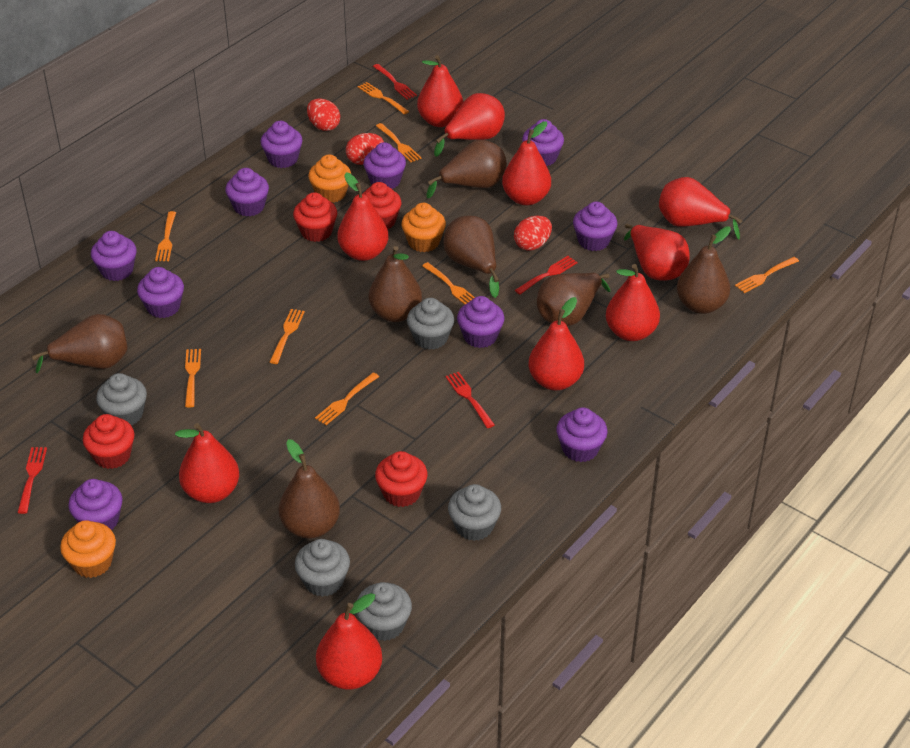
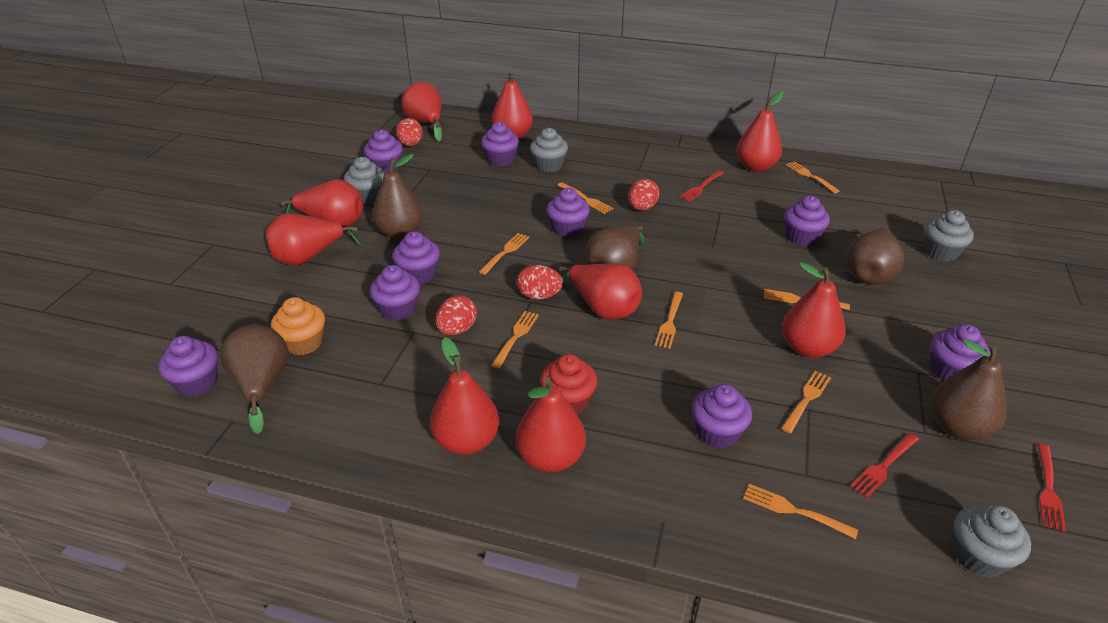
brown pear: [32,314,128,373] [279,439,340,539] [369,246,422,322] [426,140,507,198] [443,215,499,298] [537,273,610,326] [677,227,731,314] = 7 -> [220,324,288,434] [372,154,423,239] [585,225,645,270] [845,228,904,285] [931,339,1007,440] = 5
grey cupcake: [96,373,147,425] [295,539,350,597] [356,582,412,641] [407,298,454,350] [448,484,501,541] = 5 -> [344,157,385,204] [530,128,568,173] [924,210,974,262] [953,504,1031,578] = 4
orange cupcake: [60,520,116,578] [308,155,351,203] [401,203,446,252] = 3 -> [271,297,325,355] = 1
purple cupcake: [68,479,122,530] [91,231,137,281] [137,267,184,318] [225,168,269,216] [261,121,302,168] [363,142,406,189] [457,296,504,348] [522,119,564,166] [556,407,607,462] [573,201,618,251] = 10 -> [158,336,218,397] [364,129,403,173] [370,265,420,321] [392,231,440,284] [481,122,519,166] [546,188,590,238] [692,384,752,448] [784,196,830,246] [931,324,991,381] = 9
red cupcake: [83,414,134,469] [293,192,337,242] [362,182,401,229] [375,451,427,507] = 4 -> [540,354,597,414] = 1
red egg: [307,99,340,131] [346,133,384,165] [514,216,552,251] = 3 -> [396,118,423,146] [435,295,477,335] [517,265,563,300] [628,179,659,211] = 4
red fork: [17,447,47,514] [373,64,417,100] [445,372,495,428] [515,256,578,295] = 4 -> [679,171,724,202] [850,433,919,498] [1037,444,1066,531] = 3
red pear: [175,423,239,503] [316,593,382,690] [337,172,389,261] [417,55,463,127] [434,93,505,157] [502,121,551,205] [528,297,584,390] [606,264,660,341] [624,223,690,281] [659,177,742,239] = 10 -> [265,213,362,266] [281,179,363,227] [402,82,442,142] [430,337,499,455] [492,70,533,139] [516,377,586,472] [559,263,642,320] [737,92,784,172] [782,262,846,358] = 9

